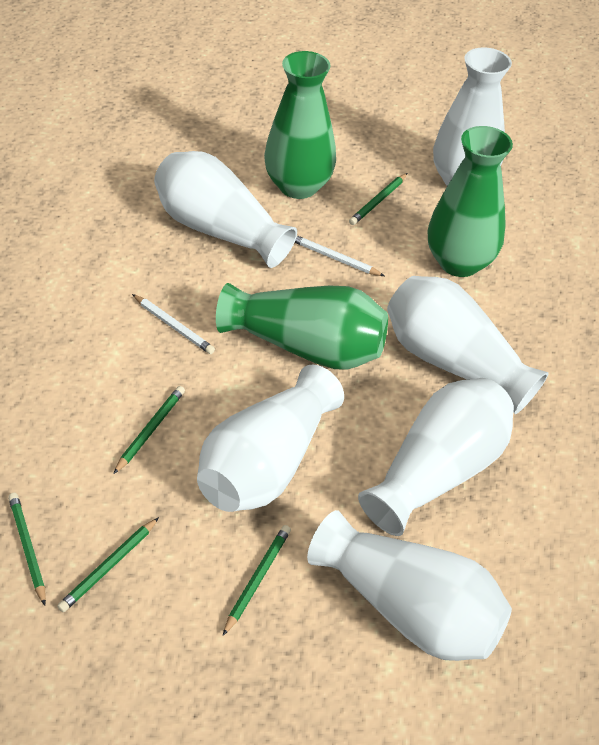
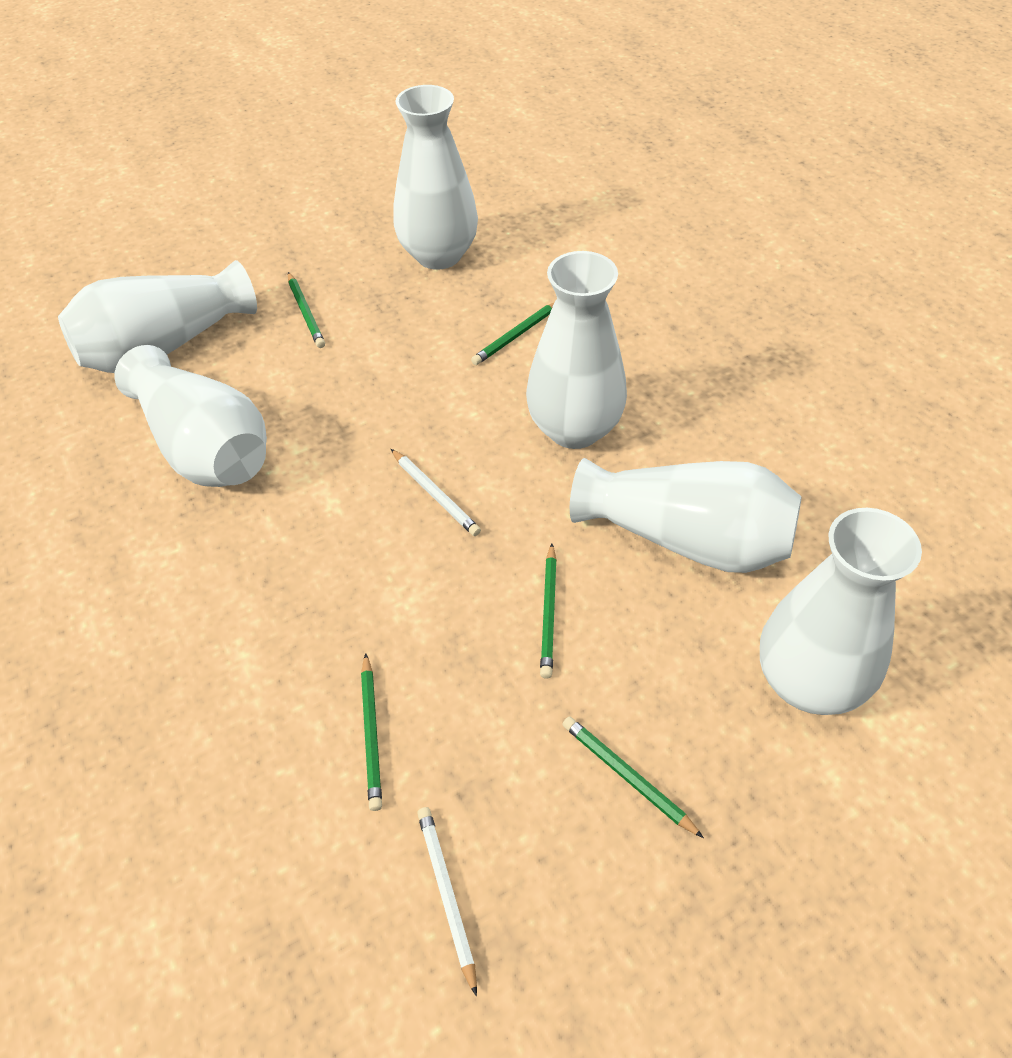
green vase: [216,283,388,370] [264,51,336,199] [428,126,513,277] = 3 -> none = 0

